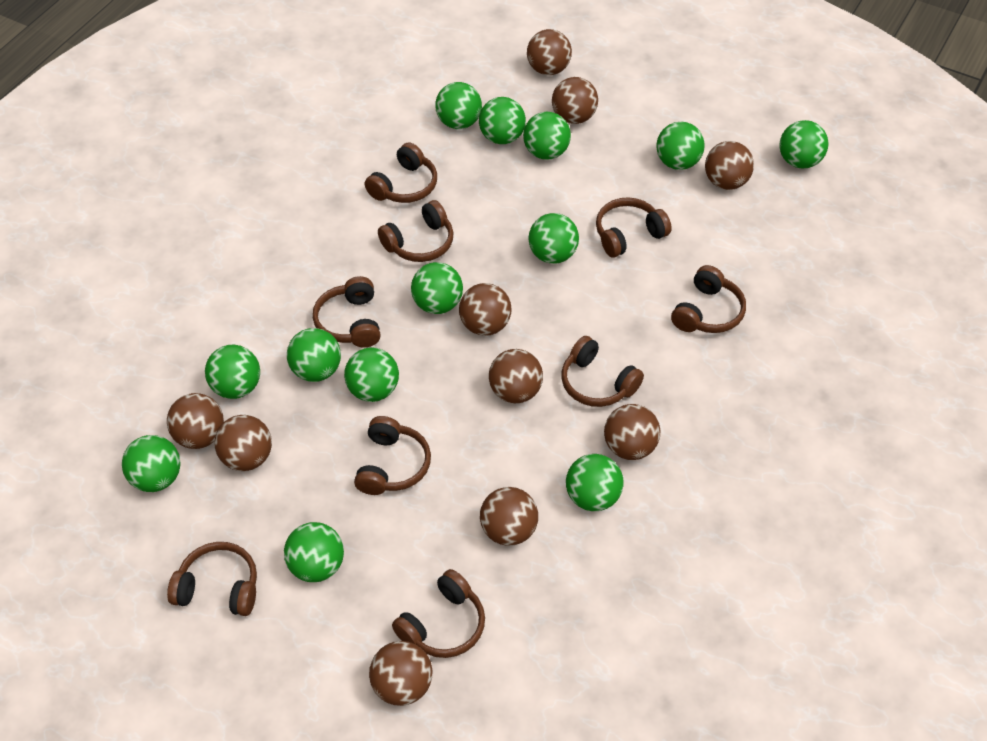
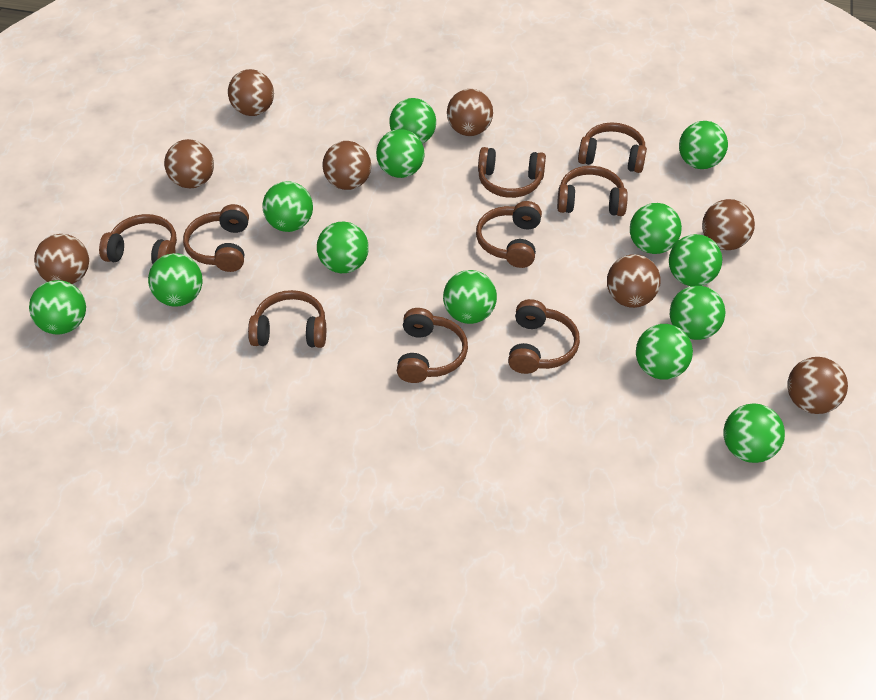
brown ball: [167,393,224,449] [215,415,272,471] [369,641,433,706] [459,283,511,336] [480,487,538,546] [489,349,543,403] [527,29,572,75] [552,77,598,124] [604,404,660,460] [705,141,754,190] = 10 -> [34,234,89,284] [164,139,214,188] [228,69,274,116] [322,141,371,190] [447,89,493,136] [607,254,661,308] [702,199,755,250] [787,357,848,414] = 8

